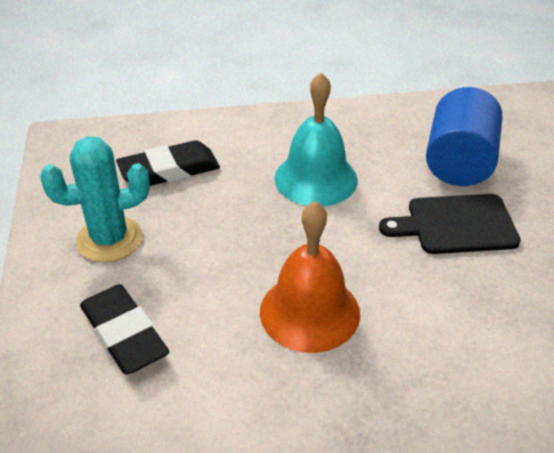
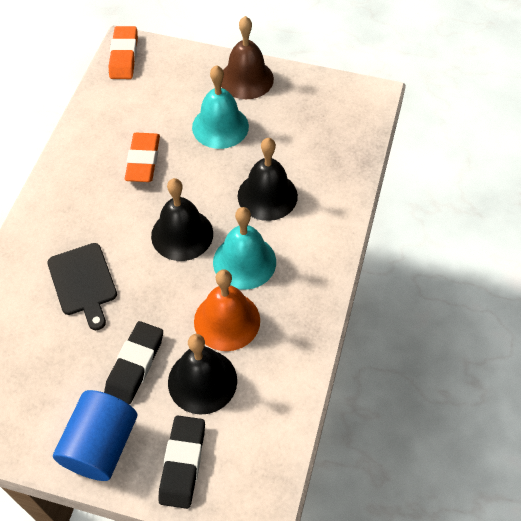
black bell: none = 0 -> [151,178,213,261] [168,334,237,415] [238,138,298,221] = 3
brown bell: none = 0 -> [221,16,274,99] = 1
orange eraser: none = 0 -> [109,26,138,79] [125,133,160,182] = 2
turquoise bell: [274,73,358,206] = 1 -> [192,65,249,149] [213,207,276,290] = 2
turquoise cactus: [40,137,150,262] = 1 -> none = 0

